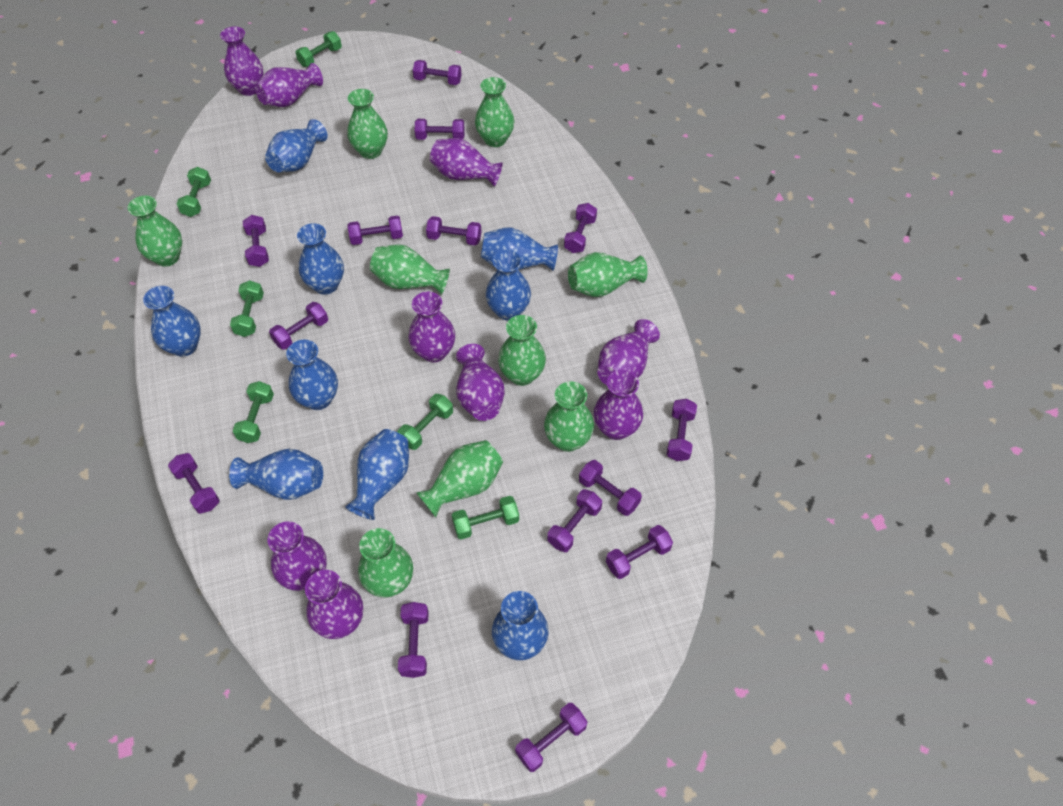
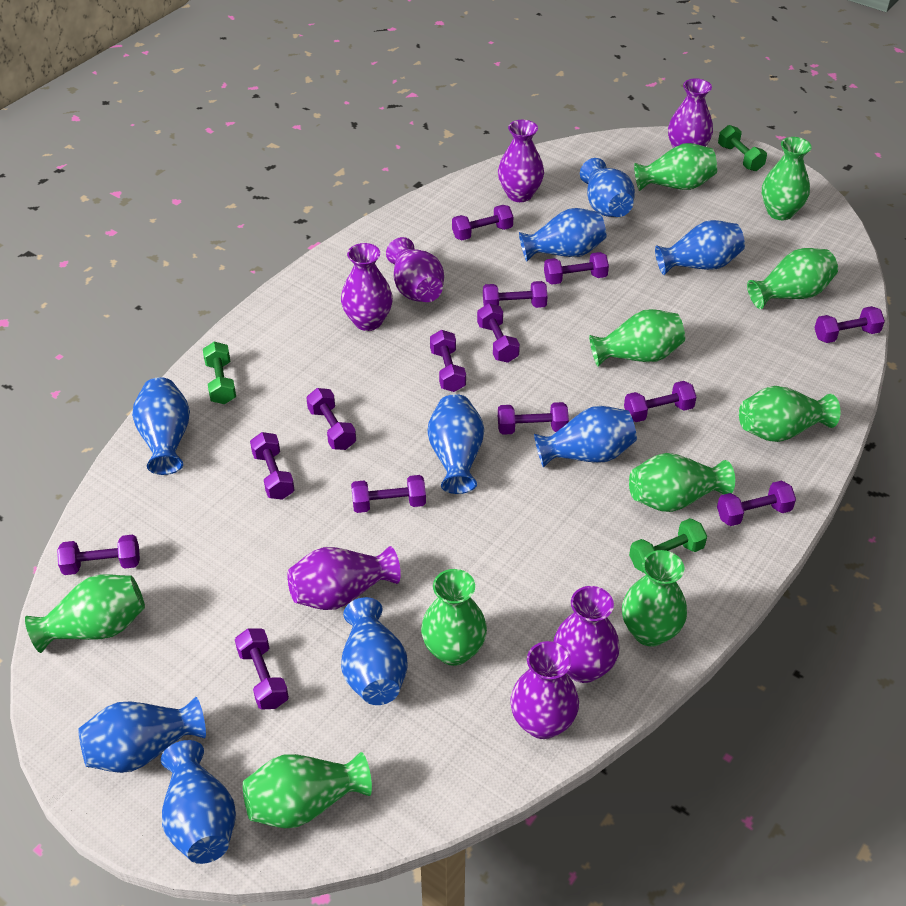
green dumbbell: [177,167,211,217] [230,280,264,337] [233,381,274,443] [295,31,342,67] [397,394,453,450] [452,496,519,540] = 6 -> [203,342,236,404] [629,518,707,573] [718,125,767,171] = 3
green vase: [128,195,182,267] [347,89,388,159] [358,528,413,598] [370,244,450,295] [416,440,503,517] [475,77,515,147] [498,315,546,386] [544,382,594,452] [568,252,648,297] = 9 -> [25,574,145,653] [243,752,372,828] [421,569,487,666] [589,309,685,367] [622,550,687,647] [629,453,735,512] [634,143,717,191] [739,386,840,442] [747,248,838,309] [762,137,812,220] = 10
purple vase: [220,26,264,96] [255,63,323,107] [268,521,327,591] [305,570,363,639] [408,292,455,363] [430,138,503,187] [456,344,505,421] [594,370,643,440] [597,319,660,385] = 9 -> [287,546,401,610] [341,243,393,331] [386,237,444,302] [498,120,544,202] [510,641,579,739] [553,586,620,683] [668,78,713,148] = 7

